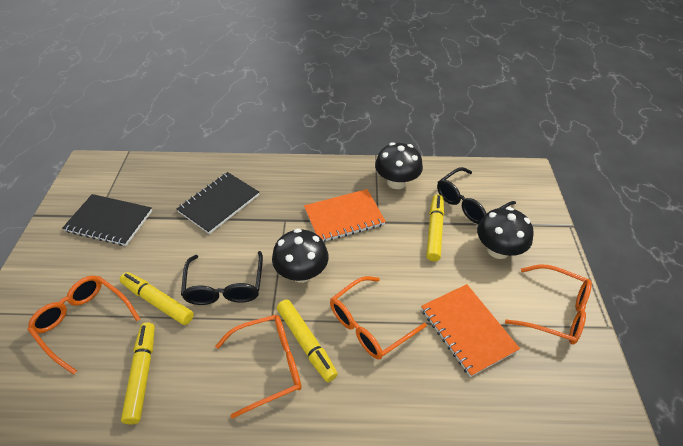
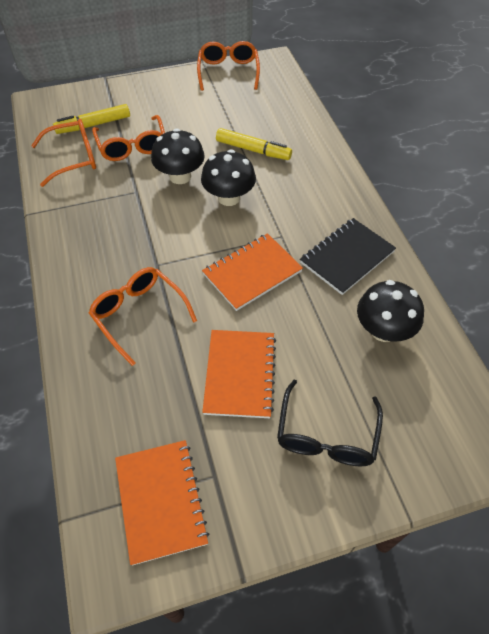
black glasses: [181,251,263,305] [437,167,516,224] = 2 -> [277,380,383,467] = 1
black notebook: [62,194,152,246] [177,172,259,234] = 2 -> [300,218,396,295] = 1
orange notebook: [304,189,386,242] [421,284,520,377] = 2 -> [115,440,209,565] [202,233,303,311] [202,330,276,418] = 3
yellow marker: [120,272,194,325] [121,322,155,424] [277,299,338,382] [426,194,444,261] = 4 -> [53,104,130,134] [216,128,292,160] = 2

